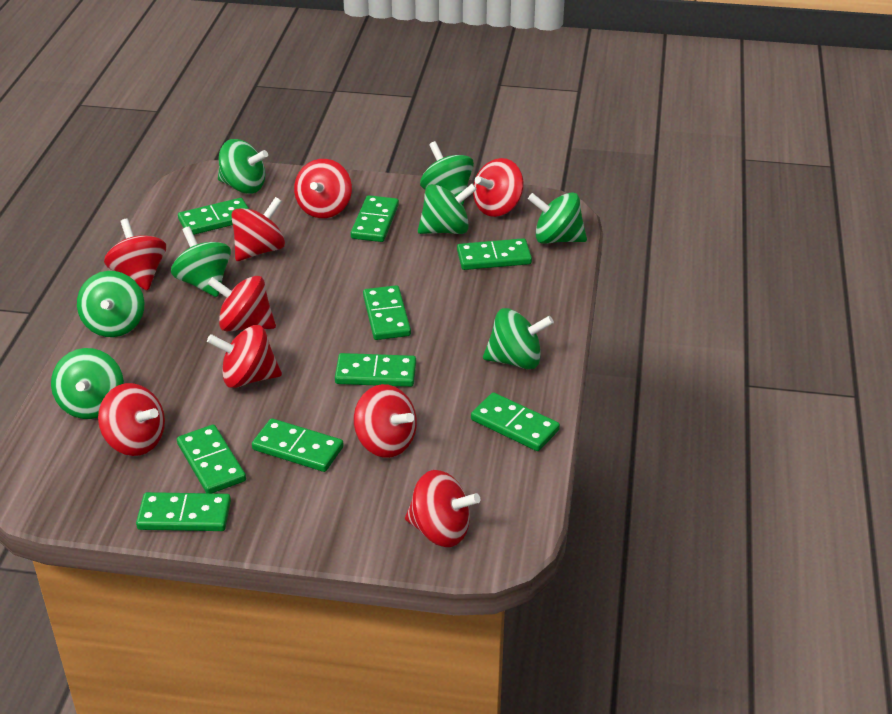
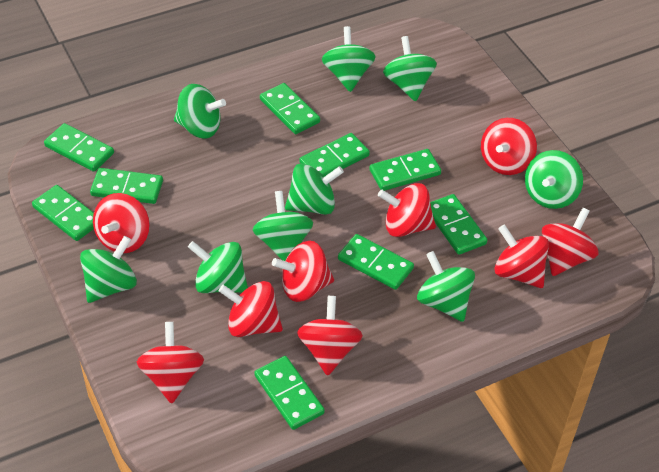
green spinning top: [51,348,124,419] [77,271,144,337] [171,226,231,297] [218,139,268,194] [418,184,477,234] [420,141,474,205] [483,308,554,369] [528,192,587,244] = 8 -> [80,236,137,303] [174,84,226,138] [188,241,248,293] [253,191,313,261] [285,163,344,215] [322,26,375,92] [383,36,437,102] [417,251,475,322] [525,150,583,209] = 9

